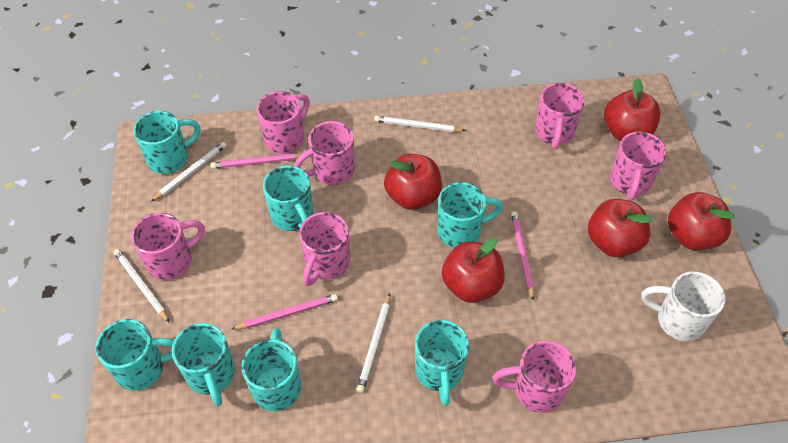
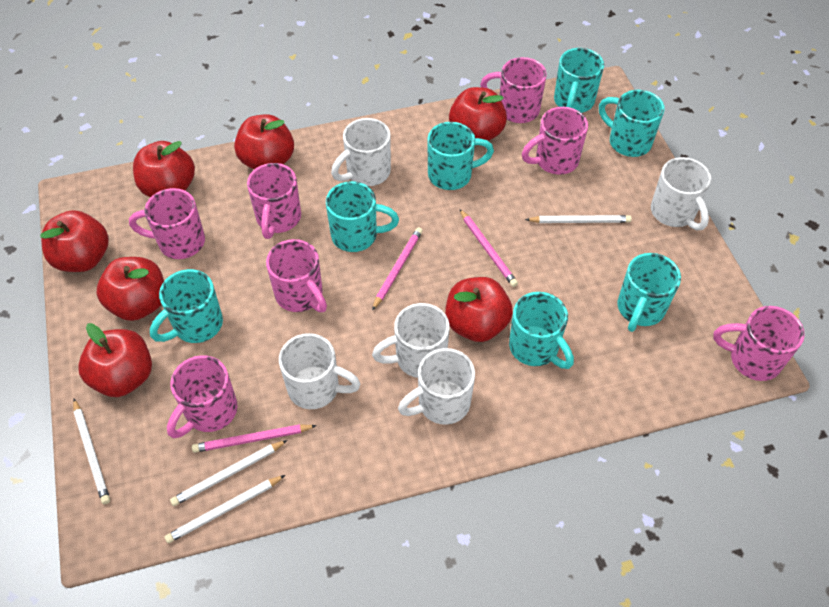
red apple: [384,154,442,210] [442,237,505,303] [588,199,652,257] [604,78,661,141] [668,192,734,250] = 5 -> [40,210,109,272] [78,323,152,397] [97,257,164,321] [133,141,195,197] [234,114,294,169] [445,277,513,342] [449,87,507,141] = 7
white mug: [641,272,726,341] = 1 -> [279,333,361,409] [331,118,391,186] [372,303,450,378] [398,348,475,425] [651,157,711,230] = 5

